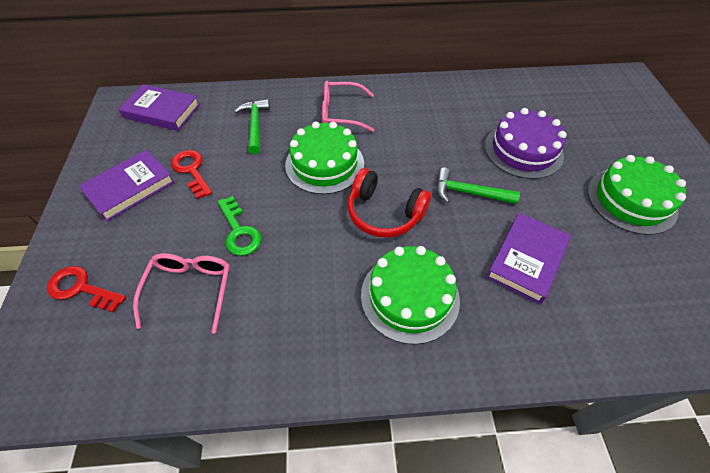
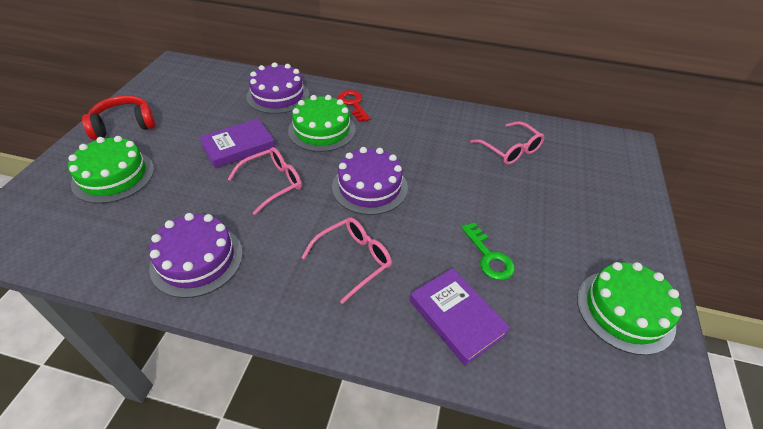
green hammer: [234,99,270,154] [436,167,520,204] = 2 -> none = 0
pink glasses: [133,253,230,334] [322,81,374,132] = 2 -> [228,147,302,215] [301,218,392,304] [470,121,545,165] = 3
purple book: [79,150,174,222] [119,84,200,131] [486,213,571,304] = 3 -> [199,119,275,168] [410,268,510,365] = 2
purple cake: [485,108,567,179] = 1 -> [149,213,243,298] [247,62,309,114] [332,147,408,215] = 3
red key: [47,266,126,313] [171,150,212,199] = 2 -> [338,90,370,122] = 1

